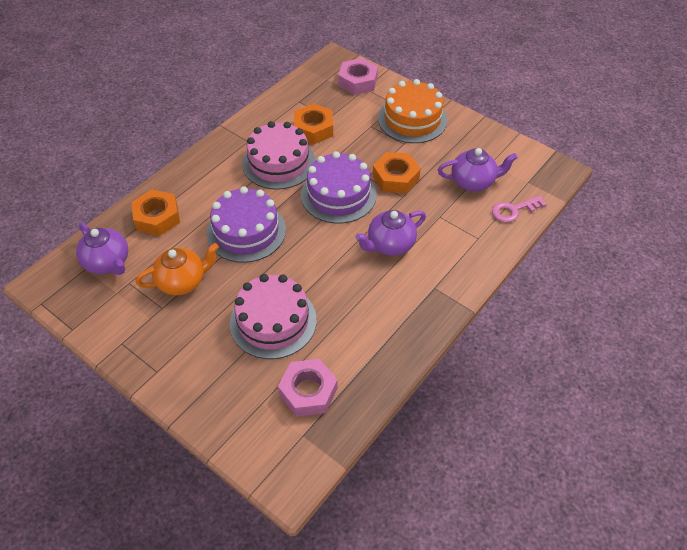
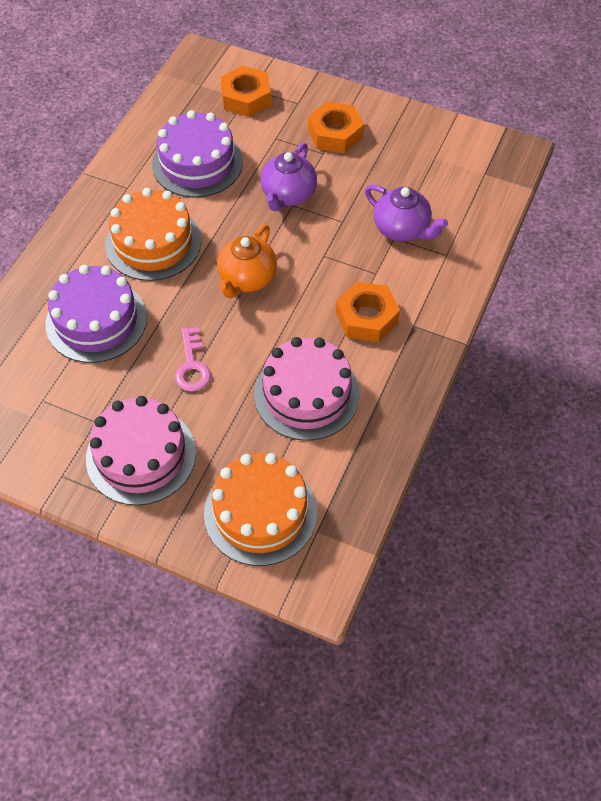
orange cake: [378,79,447,143] = 1 -> [105,188,201,281] [204,453,317,566] = 2
pink nut: [278,359,337,417] [338,58,378,95] = 2 -> none = 0
purple teapot: [76,223,128,275] [355,210,426,256] [438,148,518,191] = 3 -> [261,143,317,211] [365,184,448,242] = 2

